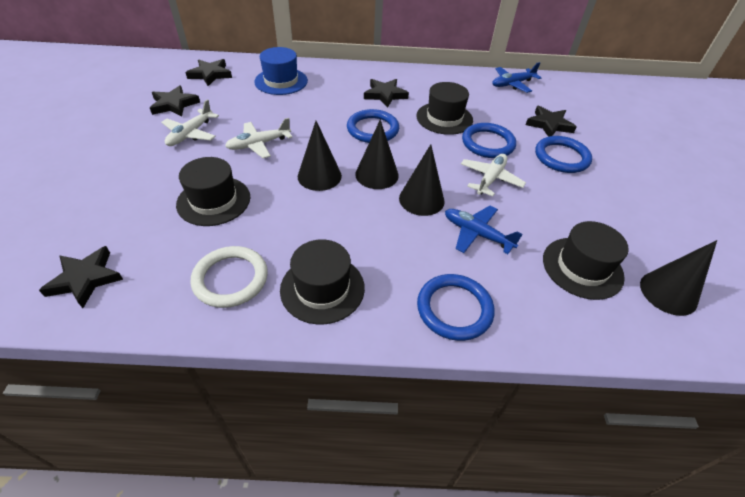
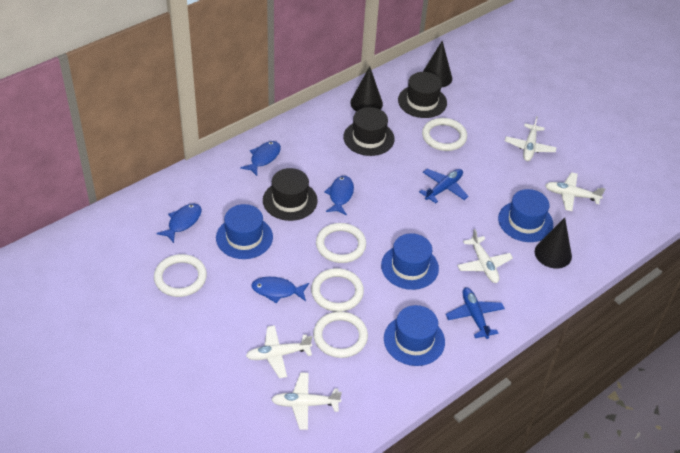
black cone: [298,121,342,191] [355,119,399,189] [399,144,445,216] [640,240,717,316] = 4 -> [350,66,383,112] [423,40,452,88] [535,218,572,269] = 3
black hat: [176,157,250,226] [280,239,365,324] [416,82,473,135] [543,221,629,300] = 4 -> [263,168,318,221] [343,107,395,156] [398,72,447,118] = 3
black star: [39,246,123,308] [150,85,200,117] [185,59,232,86] [364,79,409,108] [526,106,577,137] = 5 -> none = 0
blue fish: none = 0 -> [156,204,202,243] [240,141,281,176] [251,277,309,303] [324,176,354,215] = 4
blue hat: [254,47,308,95] = 1 -> [216,204,273,259] [381,233,439,290] [384,305,445,366] [498,189,553,242] = 4
blue ring: [347,109,399,143] [417,274,494,341] [462,123,516,158] [535,136,592,173] = 4 -> none = 0
white plane: [161,99,219,146] [225,118,292,158] [461,154,526,197] = 3 -> [246,325,312,378] [271,373,342,430] [457,229,513,283] [505,116,557,161] [545,172,605,211] = 5
white ring: [190,246,268,308] = 1 -> [154,254,207,297] [311,268,364,312] [313,311,368,358] [316,223,366,263] [422,118,467,151] = 5

